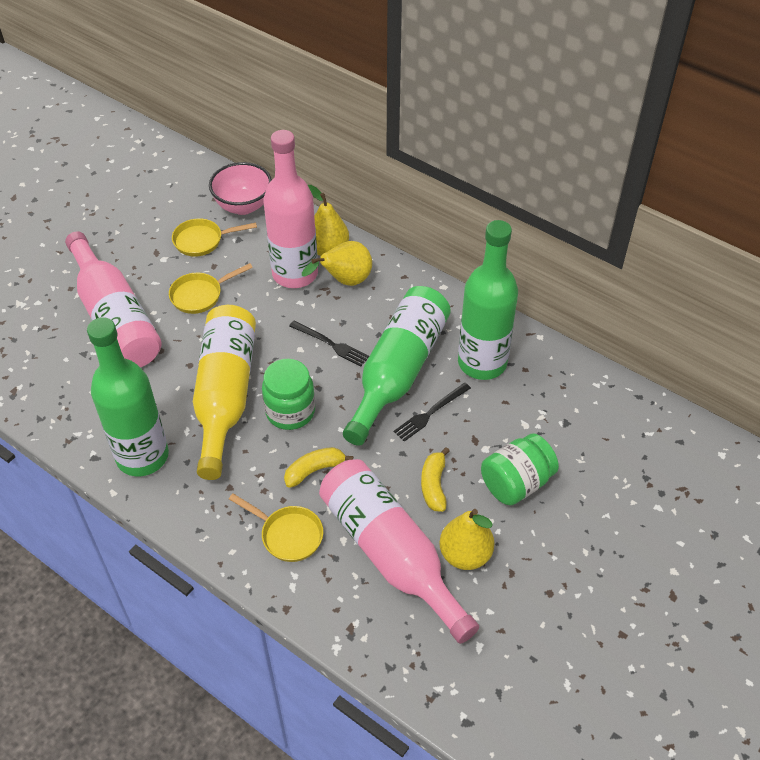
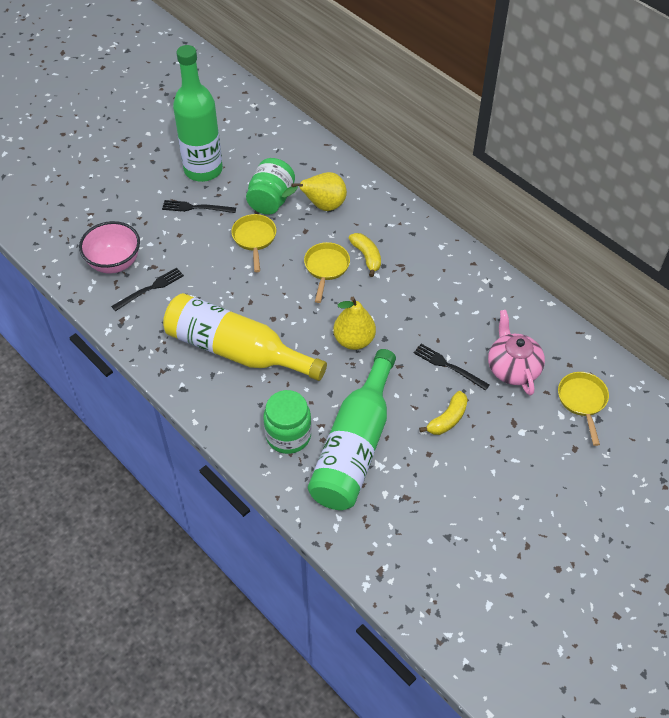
black fork: [289,321,369,367] [394,383,471,442] = 2 -> [111,268,184,311] [162,200,236,213] [414,344,490,391] = 3
green bottle: [87,317,169,477] [343,286,451,446] [458,220,518,380] = 3 -> [173,45,223,182] [308,349,396,510] = 2
pink bottle: [65,231,162,367] [263,130,318,288] [319,459,479,644] = 3 -> none = 0
pink teapot: none = 0 -> [488,310,545,396] = 1
yellow pear: [302,241,372,286] [308,185,349,256] [439,509,495,570] = 3 -> [282,172,347,211] [333,297,376,350] = 2

